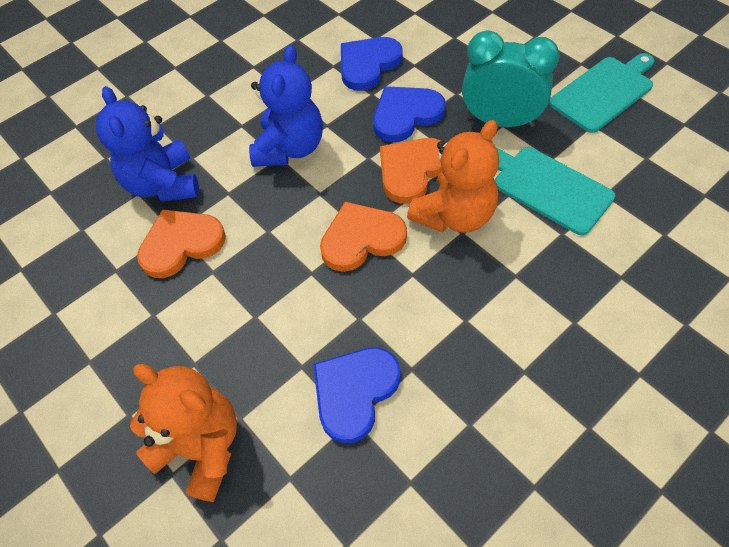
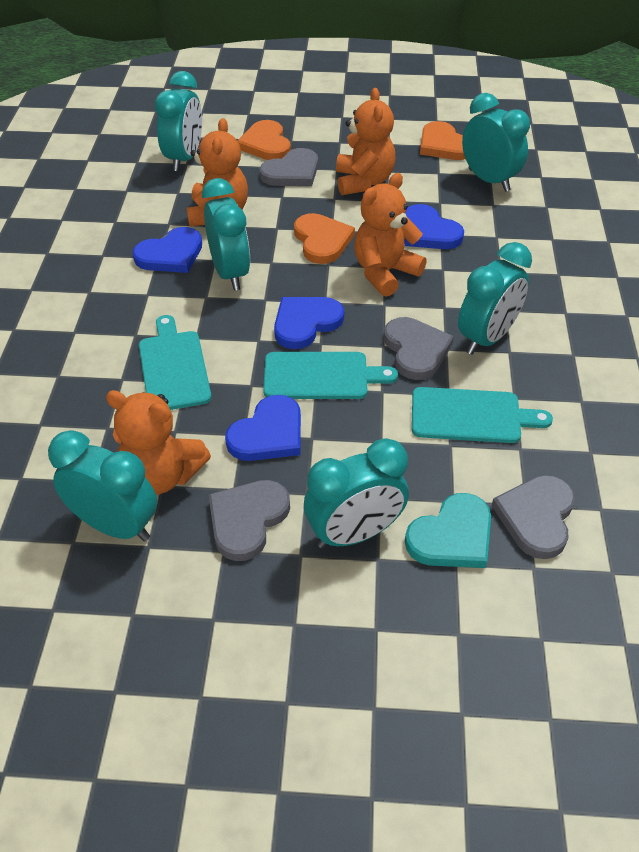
blue heart: [313,347,401,443] [341,37,403,91] [373,86,446,142] = 3 -> [133,227,202,273] [225,395,301,461] [274,297,344,349] [404,204,464,249] = 4
blue teddy bear: [96,86,199,202] [249,45,323,167] = 2 -> none = 0
grey heart: none = 0 -> [208,480,290,561] [260,148,318,186] [384,317,454,380] [492,475,575,559] = 4
orange teddy bear: [130,364,237,502] [407,120,499,233] = 2 -> [106,390,211,495] [187,118,248,226] [336,88,395,195] [354,173,427,297] = 4
turquoise clock: [462,30,560,127] = 1 -> [48,430,157,541] [155,71,202,171] [202,178,250,291] [304,438,409,548] [458,242,532,355] [462,93,530,192] = 6
turquoise cutting board: [495,147,615,235] [549,53,654,133] = 2 -> [139,315,212,410] [263,352,398,399] [412,387,553,443] = 3
turquoise heart: none = 0 -> [405,493,491,568] = 1

